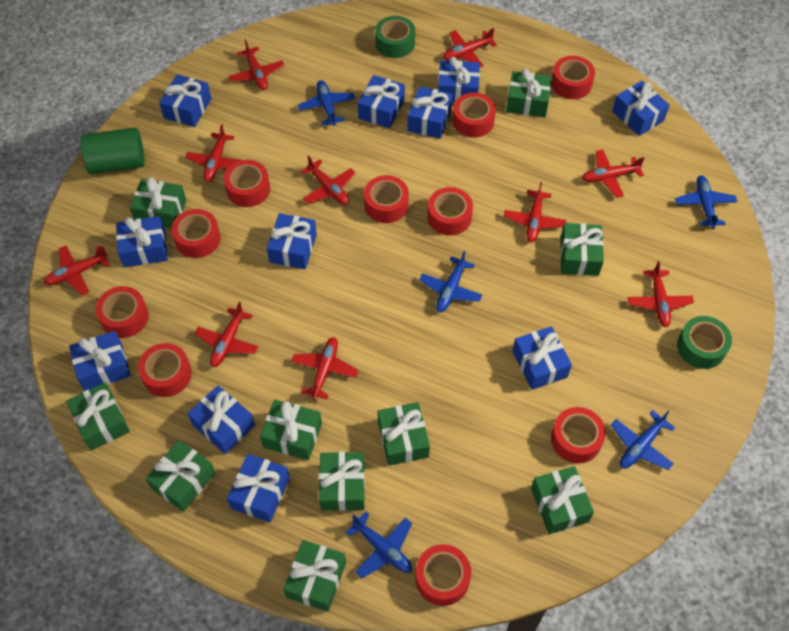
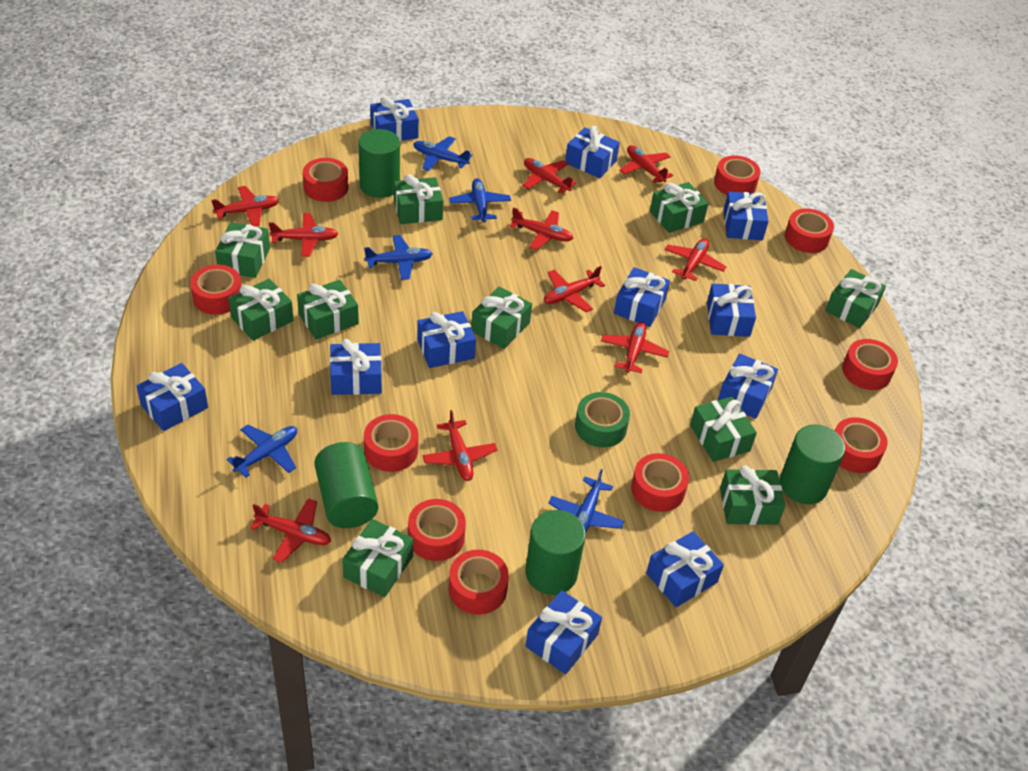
green cylinder: [80,127,145,174] = 1 -> [314,442,378,528] [358,129,400,198] [526,510,586,595] [780,424,845,504] = 4
green tape: [375,16,415,58] [677,316,732,369] = 2 -> [575,392,630,447] = 1

